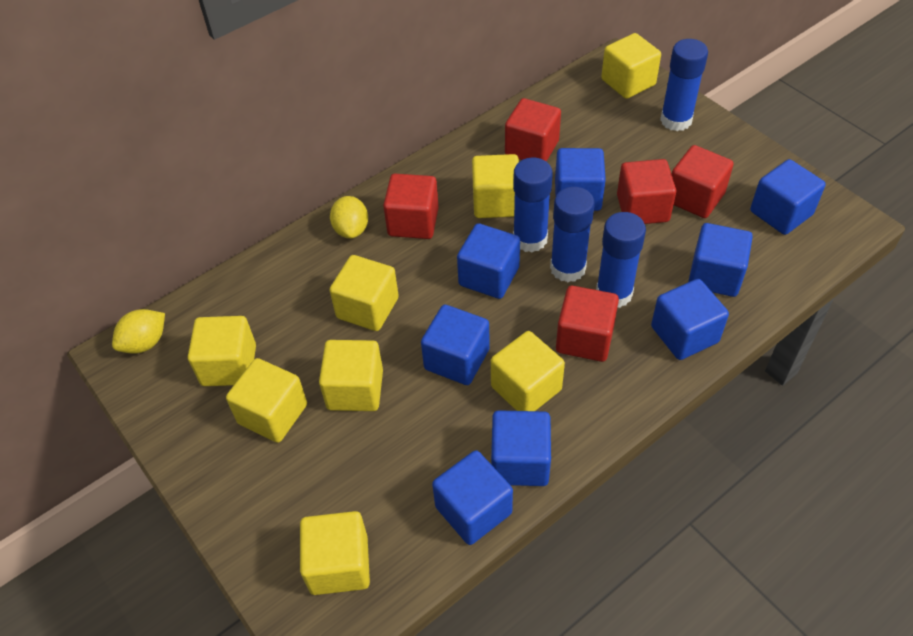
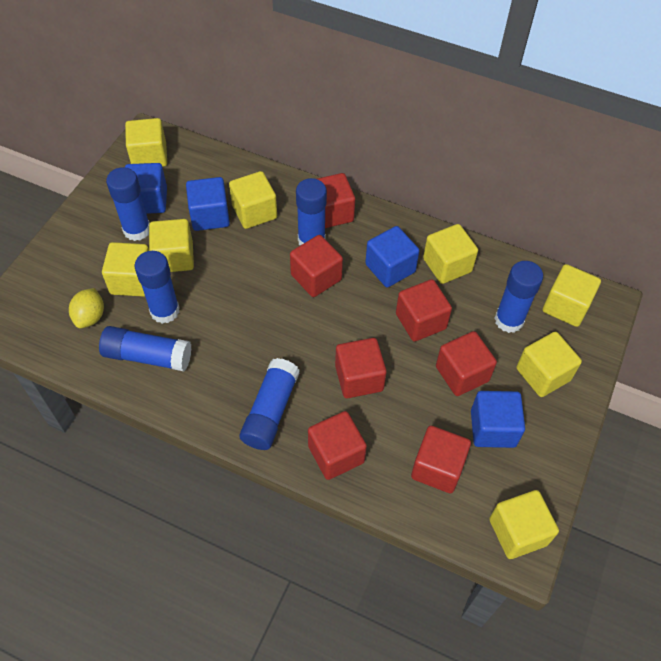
blue cube: [421,305,490,385] [432,450,513,545] [457,223,520,299] [491,410,551,486] [555,148,606,211] [651,279,729,360] [688,223,753,297] [750,159,826,235] = 8 -> [125,163,167,214] [186,177,230,231] [365,226,419,288] [471,391,525,448] = 4
blue glue stick: [513,158,553,252] [550,187,595,282] [596,212,646,308] [660,39,708,131] = 4 -> [99,326,191,371] [106,167,150,241] [135,251,180,324] [239,358,300,450] [296,178,327,245] [494,261,543,333] = 6
red cube: [383,174,439,239] [505,98,561,162] [556,286,619,362] [617,159,676,224] [672,145,734,218] = 5 -> [290,235,343,297] [308,411,367,480] [317,173,355,228] [335,338,387,398] [396,279,452,342] [411,426,471,493] [436,331,497,396] = 7
yellow lemon: [112,309,165,354] [330,196,368,239] = 2 -> [69,288,104,328] = 1

